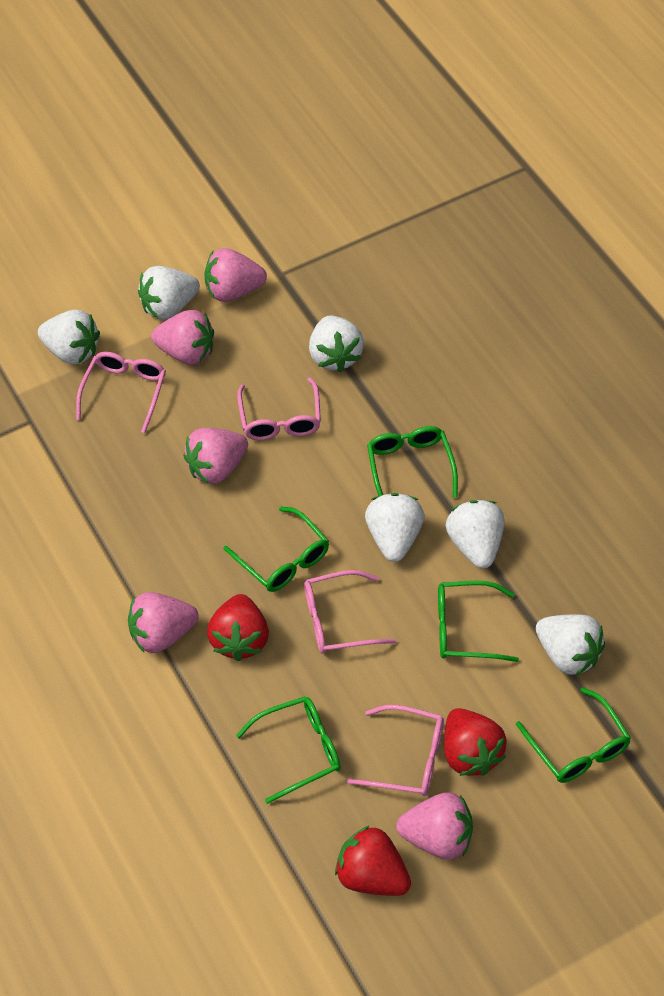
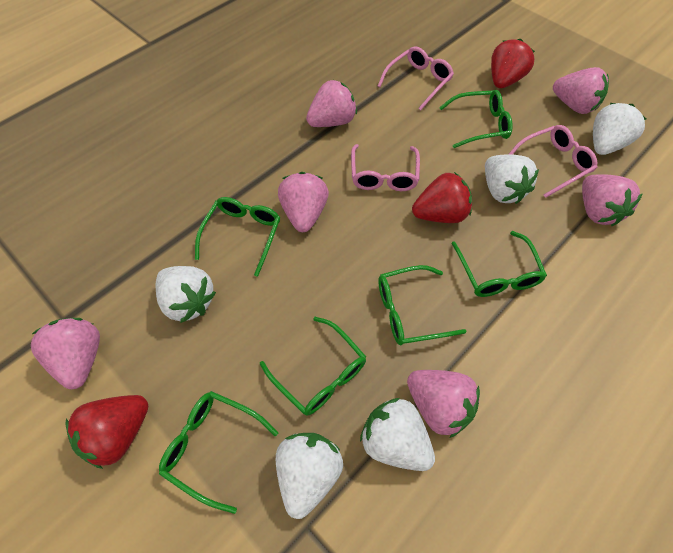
green glasses: [224,507,329,592] [236,696,341,804] [367,426,458,498] [438,581,519,662] [516,688,631,783] = 5 -> [159,391,278,514] [195,197,280,277] [260,317,366,416] [378,265,467,345] [439,90,513,148] [451,231,547,297] = 6
pink glasses: [76,352,166,433] [237,377,321,440] [304,570,396,654] [347,705,444,796] = 4 -> [351,144,420,191] [378,47,454,110] [509,125,598,198] = 3
pink strawberry: [128,592,199,653] [151,310,214,365] [183,428,248,484] [204,248,267,302] [396,793,473,859] = 5 -> [31,318,100,389] [278,172,329,232] [306,80,357,127] [407,370,480,438] [553,67,609,114] [582,174,643,226] = 6
white strawberry: [38,310,100,365] [138,266,200,320] [309,316,364,372] [365,493,424,562] [446,500,504,569] [536,614,605,676] = 6 -> [156,266,216,323] [276,433,343,519] [360,398,435,471] [485,154,539,204] [593,103,646,155] = 5

